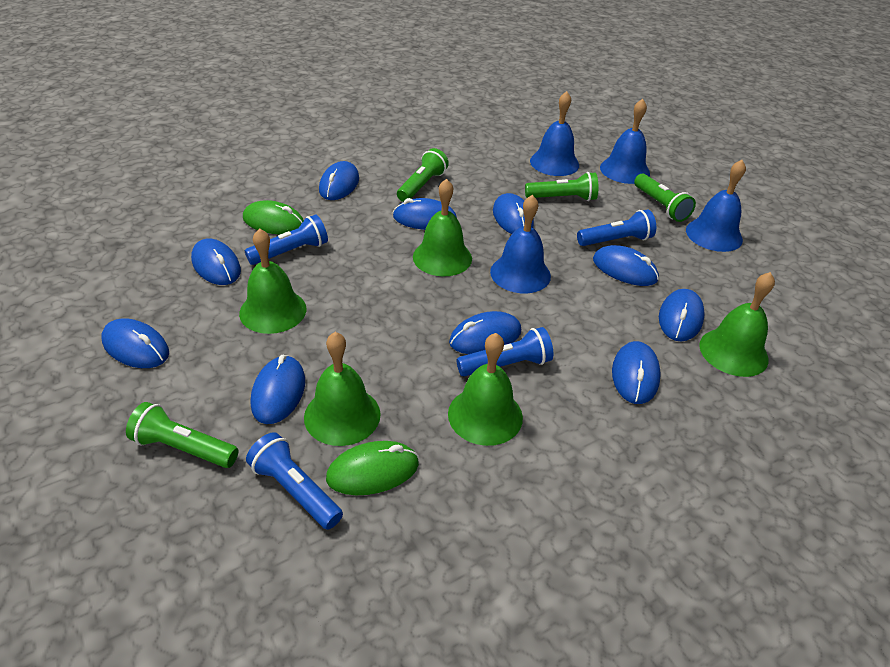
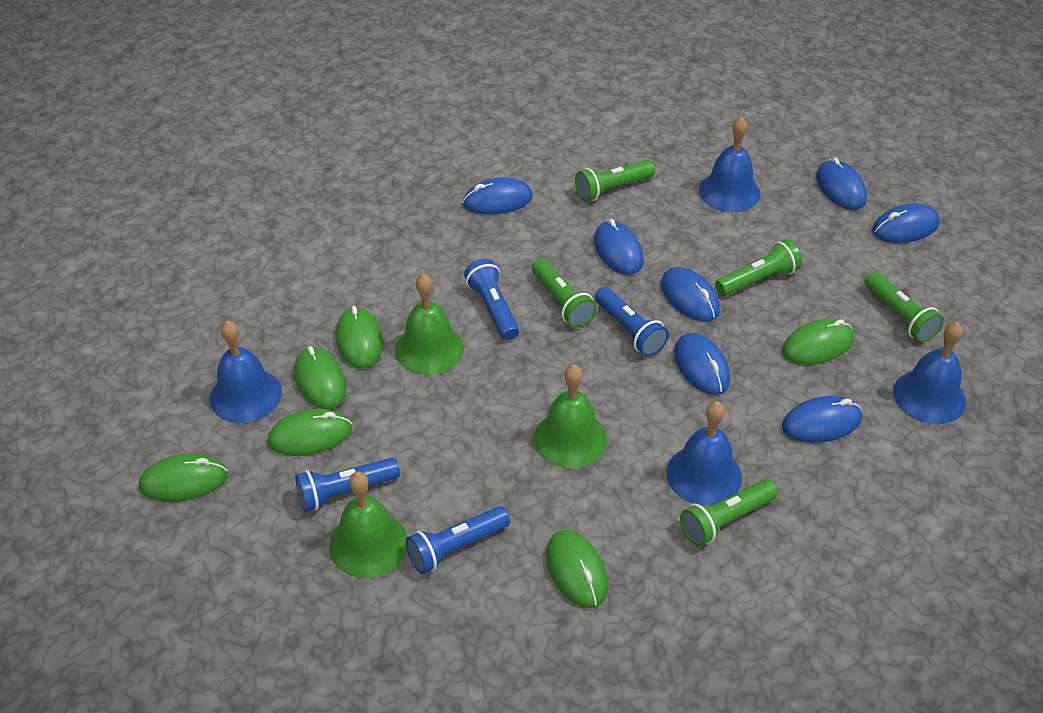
blue mouse: [101,318,169,368] [191,238,241,285] [251,355,305,424] [319,161,359,200] [393,198,457,230] [449,311,521,354] [493,193,534,234] [593,245,659,286] [612,341,661,404] [659,289,705,341] = 10 -> [463,177,533,215] [594,219,644,275] [661,267,720,321] [674,333,730,395] [782,396,862,443] [816,157,867,210] [872,203,940,243] = 7
green bell: [239,228,306,334] [304,332,381,446] [413,178,472,276] [448,333,523,446] [699,272,775,377] = 5 -> [329,471,408,578] [395,274,464,375] [534,364,607,468] = 3
green flashlight: [126,402,239,468] [397,148,449,202] [525,172,598,201] [634,174,696,222] = 4 -> [532,259,597,328] [575,160,655,202] [680,479,777,546] [715,239,802,296] [864,272,944,342] = 5
green mouse: [243,200,304,235] [326,441,419,495] = 2 -> [139,453,228,502] [267,409,352,456] [294,346,347,409] [336,306,383,368] [546,530,608,608] [782,319,854,365] = 6

